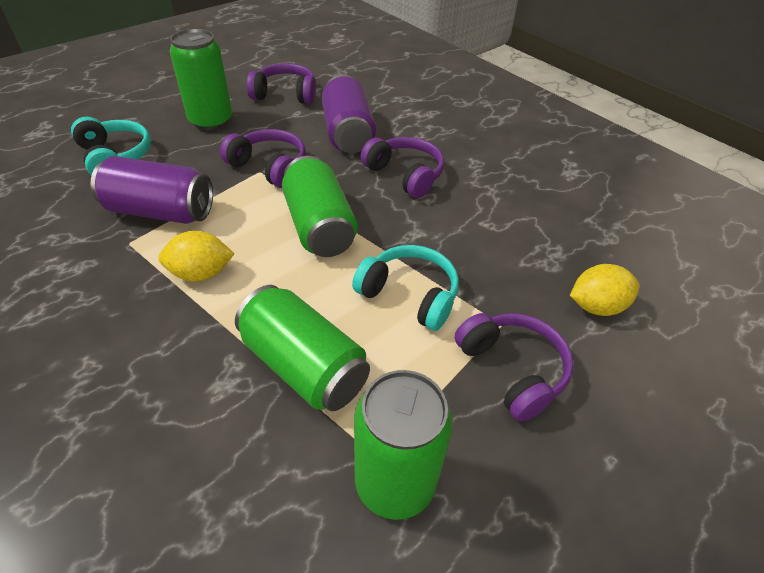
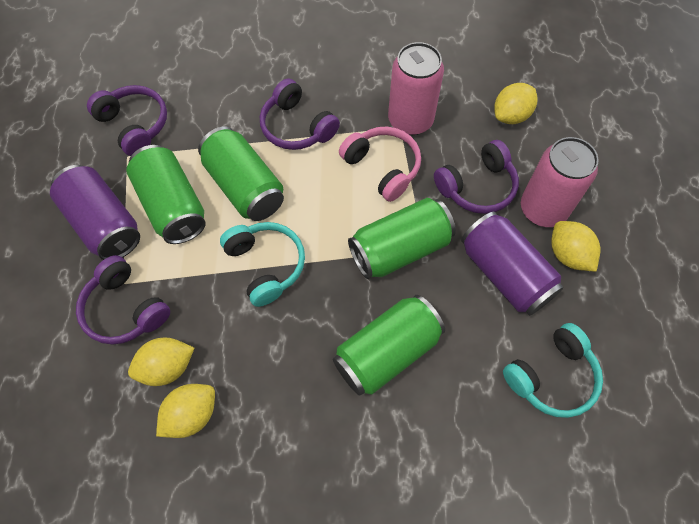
pink can: none = 0 -> [388,42,444,135] [521,137,599,227] = 2
pink headphones: none = 0 -> [339,127,421,202] = 1
yellow lemon: [158,231,234,282] [570,264,640,316] = 2 -> [128,338,194,386] [156,384,215,438] [494,83,538,124] [551,221,600,272] = 4

